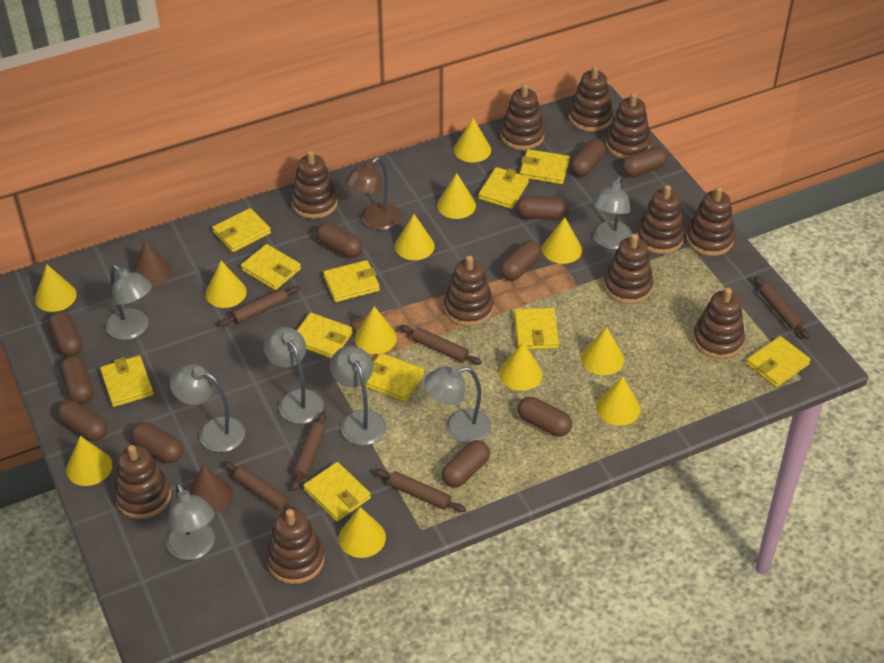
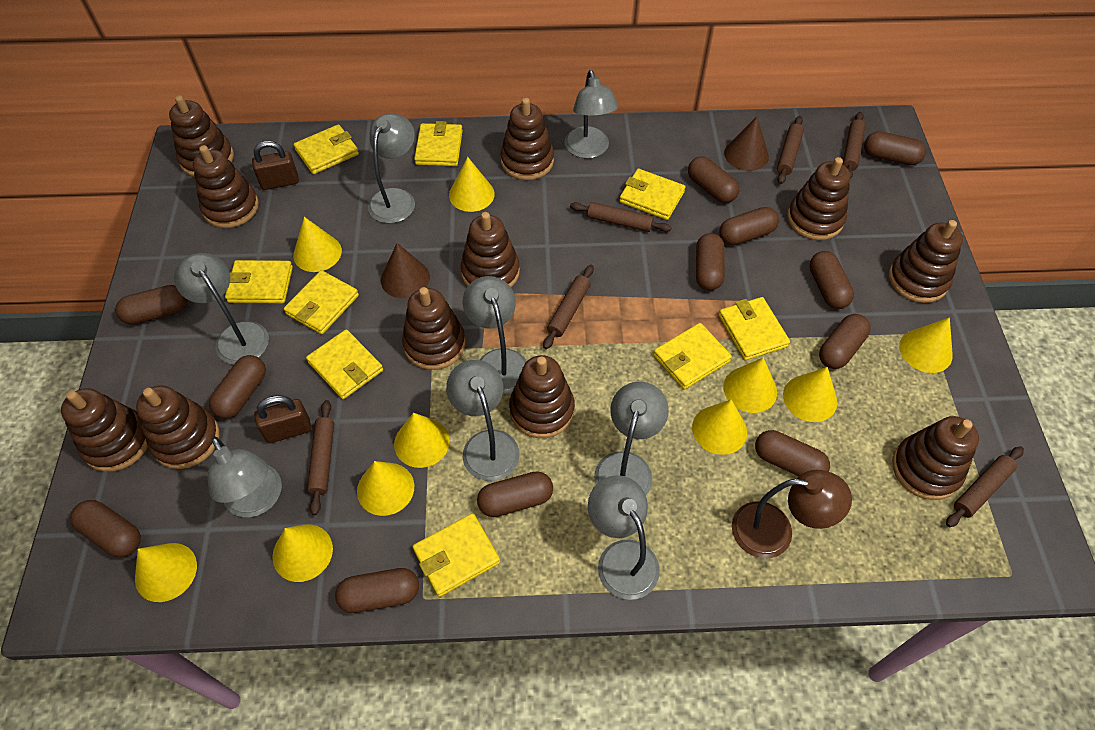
brown capsule: [48,311,83,357] [57,400,107,441] [60,356,93,404] [131,422,183,463] [316,222,363,258] [442,440,490,488] [500,240,541,281] [517,196,569,220] [517,397,572,437] [571,139,606,177] [622,146,668,177] = 11 -> [70,500,141,557] [116,285,187,325] [209,355,266,419] [335,568,419,613] [477,471,553,517] [688,156,739,203] [696,233,725,291] [719,207,779,245] [755,430,830,476] [809,251,854,309] [819,314,871,369] [864,131,926,165] = 12
brown padlock: none = 0 -> [252,141,299,190] [254,395,311,443] = 2
grey lamp: [105,265,152,340] [166,483,215,560] [170,364,245,452] [263,327,324,424] [330,346,386,445] [424,366,491,444] [592,176,633,250] = 7 -> [174,253,269,365] [207,437,282,517] [368,113,415,223] [446,360,520,481] [462,276,527,394] [564,70,619,159] [588,475,660,600] [594,382,669,495] = 8
yellow cone: [35,265,77,312] [66,436,112,486] [205,261,247,308] [338,507,386,558] [355,306,397,354] [395,214,435,260] [437,173,476,219] [454,118,491,162] [499,342,543,391] [542,217,582,264] [581,327,624,375] [596,376,640,426] = 12 -> [135,543,197,602] [272,524,333,582] [293,217,342,272] [357,461,414,516] [394,413,450,468] [449,157,495,212] [692,400,747,455] [724,357,777,413] [783,367,837,422] [899,317,953,373] = 10
yellow wallet: [100,356,154,407] [212,208,271,252] [241,244,301,290] [297,312,353,358] [303,462,371,522] [323,260,380,302] [365,353,424,402] [478,167,529,209] [514,308,559,349] [520,149,570,184] [746,336,811,387] = 11 -> [225,260,293,304] [284,270,359,334] [294,124,359,174] [306,329,383,399] [413,513,500,597] [414,121,463,166] [619,169,685,220] [653,323,732,390] [719,297,790,360] = 9

